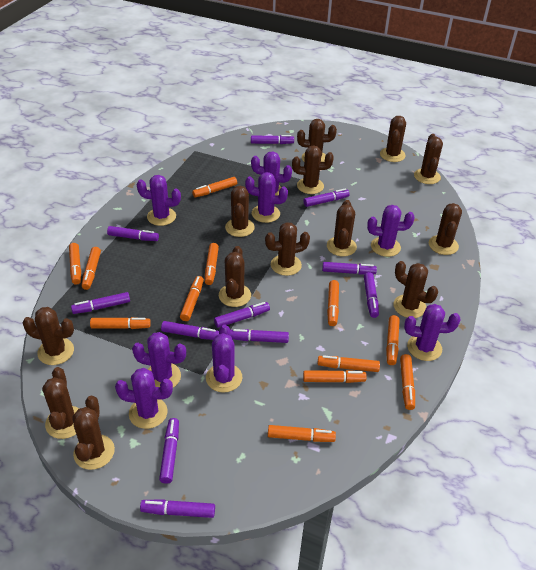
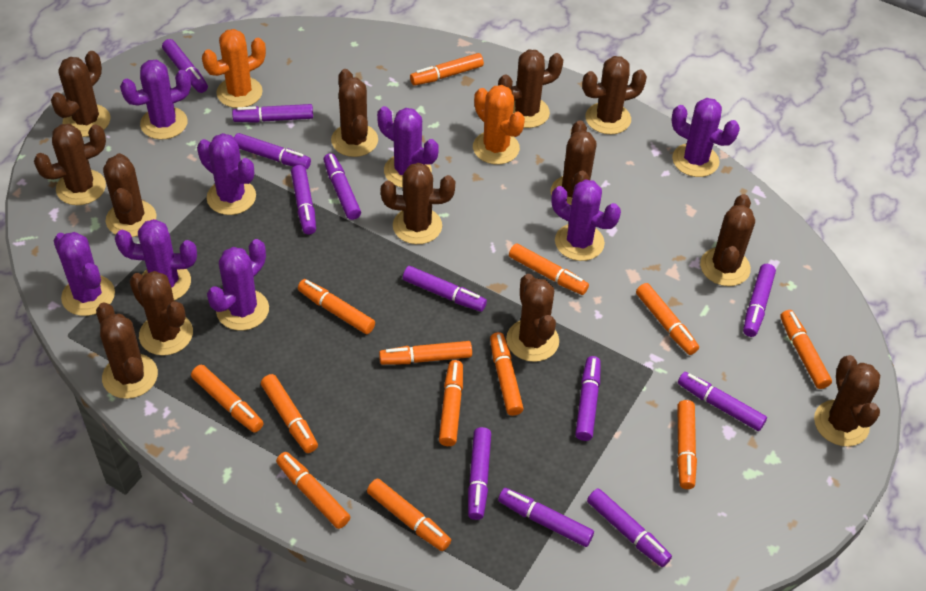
orange cactus: none = 0 -> [202,29,266,108] [473,85,525,164] = 2
orange marker: [69,243,81,285] [82,247,101,290] [90,317,151,329] [180,276,204,321] [192,177,237,197] [205,243,219,285] [268,425,336,442] [303,370,367,383] [317,355,380,372] [327,280,339,326] [386,315,400,365] [400,354,415,410] = 12 -> [191,365,263,433] [261,374,318,453] [276,452,350,529] [298,279,375,334] [367,479,451,551] [379,341,472,365] [410,53,484,86] [439,360,463,446] [490,332,524,416] [509,243,589,295] [636,283,699,355] [677,400,697,489] [780,310,832,389] = 13
purple marker: [71,292,130,314] [107,226,159,241] [140,499,215,518] [159,418,179,484] [161,321,219,340] [214,302,270,328] [230,329,289,343] [251,135,294,144] [304,188,350,207] [322,262,377,275] [364,272,379,318] = 11 -> [162,39,208,93] [232,104,313,123] [234,133,311,169] [291,165,316,235] [323,153,361,220] [403,266,487,312] [468,427,491,520] [498,488,594,547] [575,356,601,441] [587,488,672,567] [678,372,767,431] [743,264,776,337] = 12

